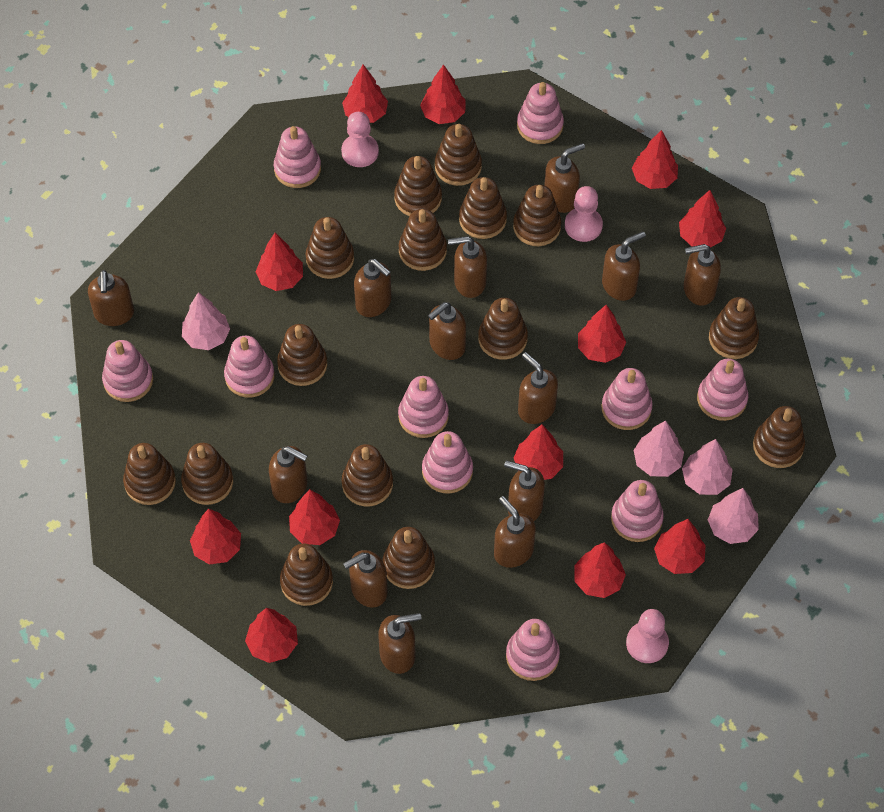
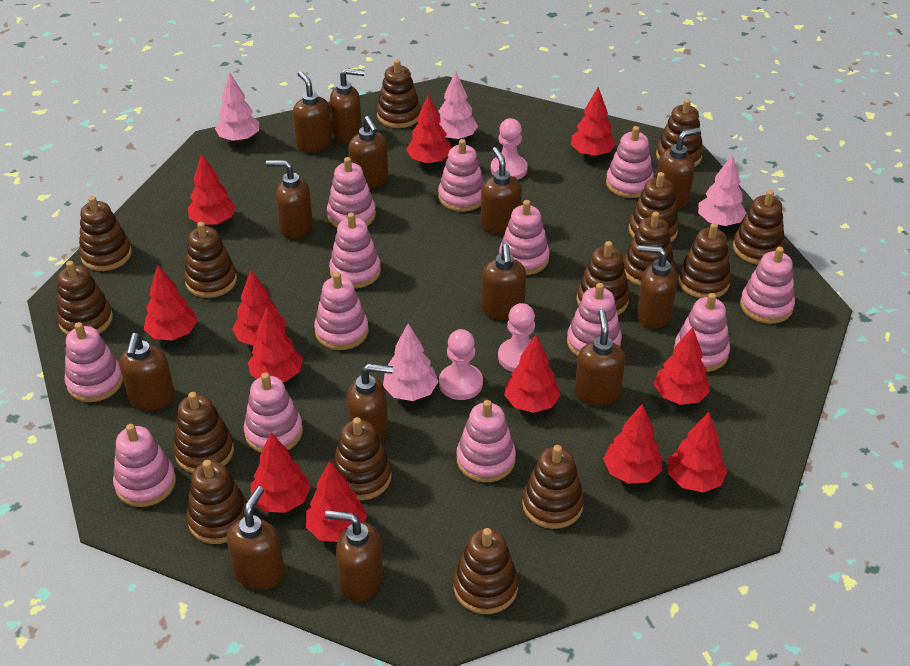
pink stacking toy: [102,340,153,402] [224,336,275,398] [274,126,321,188] [398,376,449,438] [422,431,473,494] [506,619,560,681] [517,82,564,144] [601,368,653,430] [611,480,664,542] [697,359,748,421] = 10 -> [65,322,123,402] [113,424,176,507] [244,373,303,453] [314,272,368,350] [327,157,376,228] [329,213,381,288] [438,139,484,212] [456,400,516,482] [499,200,550,275] [567,283,622,357] [606,126,654,198] [674,293,730,372] [740,247,795,324] = 13

